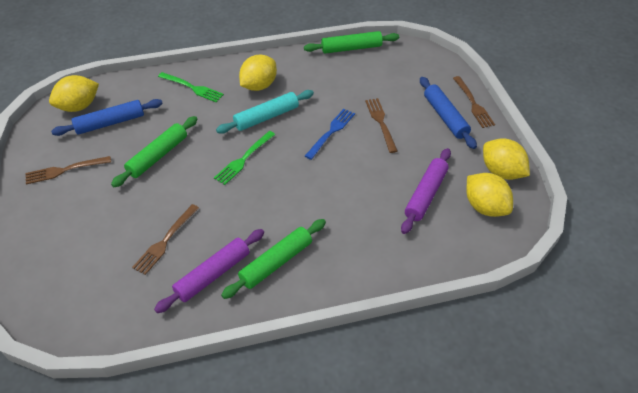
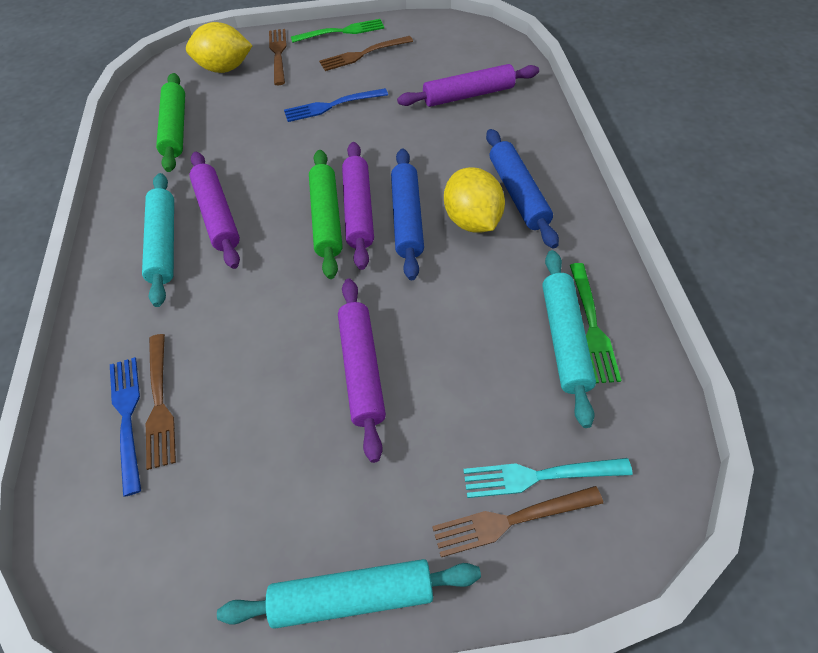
blue fork: [305,109,355,160] = 1 -> [110,357,141,497] [284,88,388,122] = 2
green rolling pin: [111,116,198,187] [221,219,326,299] [304,31,399,54] = 3 -> [156,73,185,172] [309,150,343,279] = 2
purple rolling pin: [154,229,264,313] [401,148,451,234] = 2 -> [189,152,240,269] [338,279,386,463] [342,142,374,270] [397,64,539,107] = 4
turquoise fork: none = 0 -> [463,458,633,498] = 1
turquoise rolling pin: [216,90,314,134] = 1 -> [142,173,174,307] [217,559,481,629] [542,250,596,428] = 3
yellow lemon: [49,75,99,112] [239,55,277,91] [466,173,513,217] [483,138,530,180] = 4 -> [186,22,253,73] [444,167,505,233] = 2

